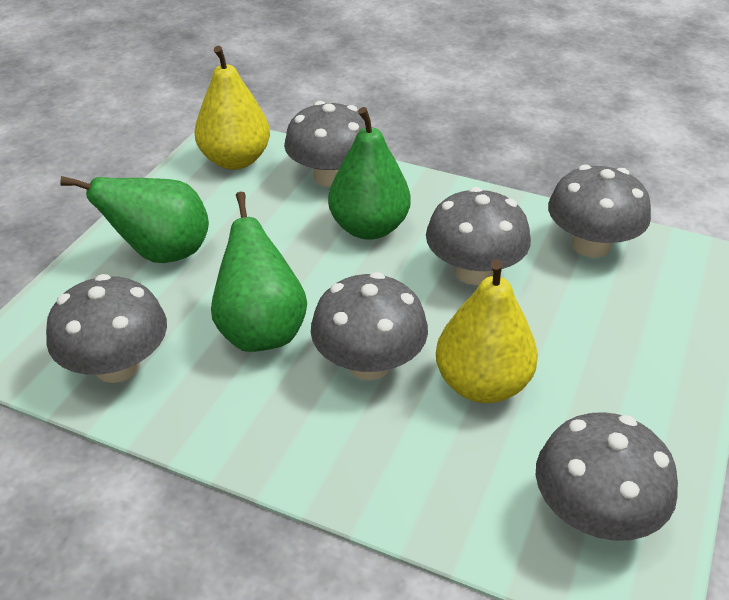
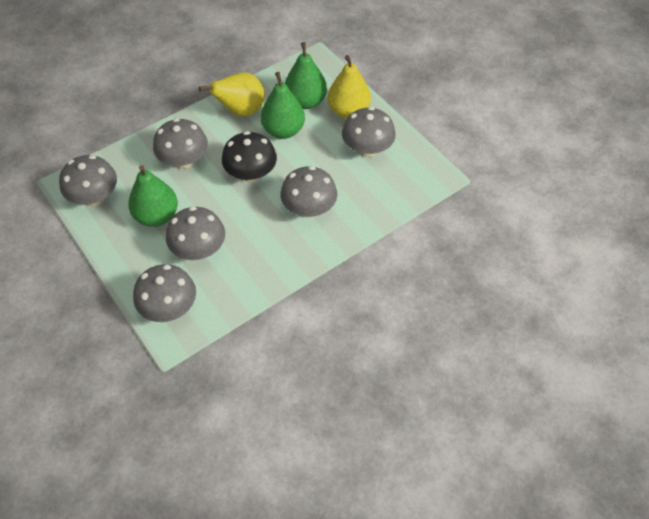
black mushroom: none = 0 -> [222,131,277,182] = 1

